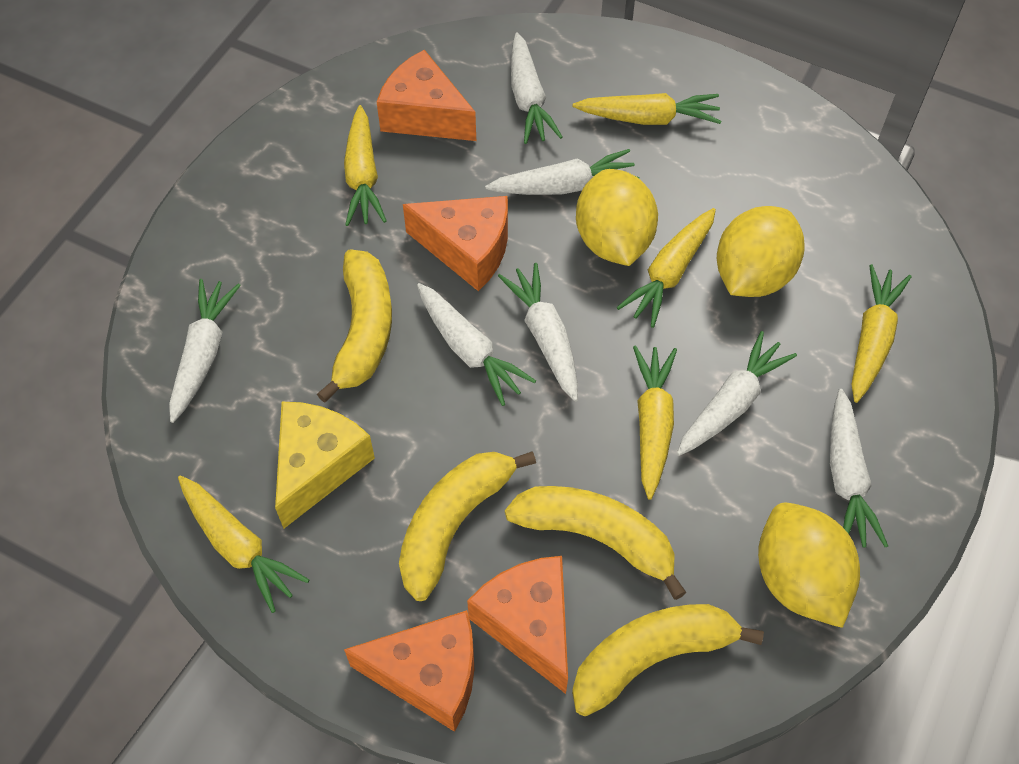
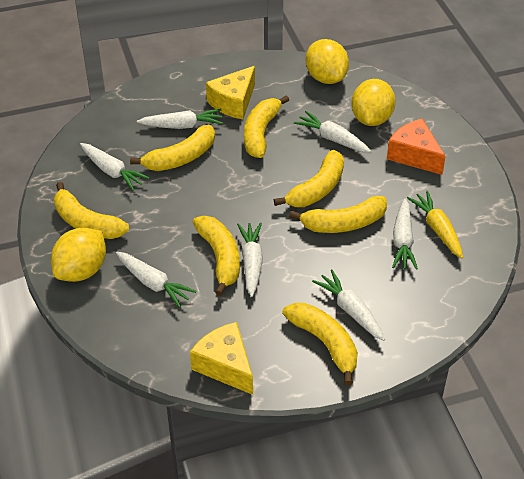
orange cheese: [344,610,474,732] [377,50,476,141] [403,196,508,291] [467,556,568,694] = 4 -> [387,118,446,175] = 1
yellow banana: [317,250,392,403] [399,451,536,601] [505,486,687,600] [572,604,764,716] = 4 -> [54,182,129,239] [130,125,215,171] [193,216,240,296] [244,95,289,158] [274,150,344,207] [282,303,358,385] [289,196,387,233] = 7
yellow carrot: [178,475,309,613] [344,105,387,226] [573,93,721,125] [617,208,716,328] [633,346,677,499] [851,264,912,403] = 6 -> [407,191,463,259] = 1
yellow cheese: [275,402,375,529] = 1 -> [190,322,253,395] [206,66,255,119] = 2

